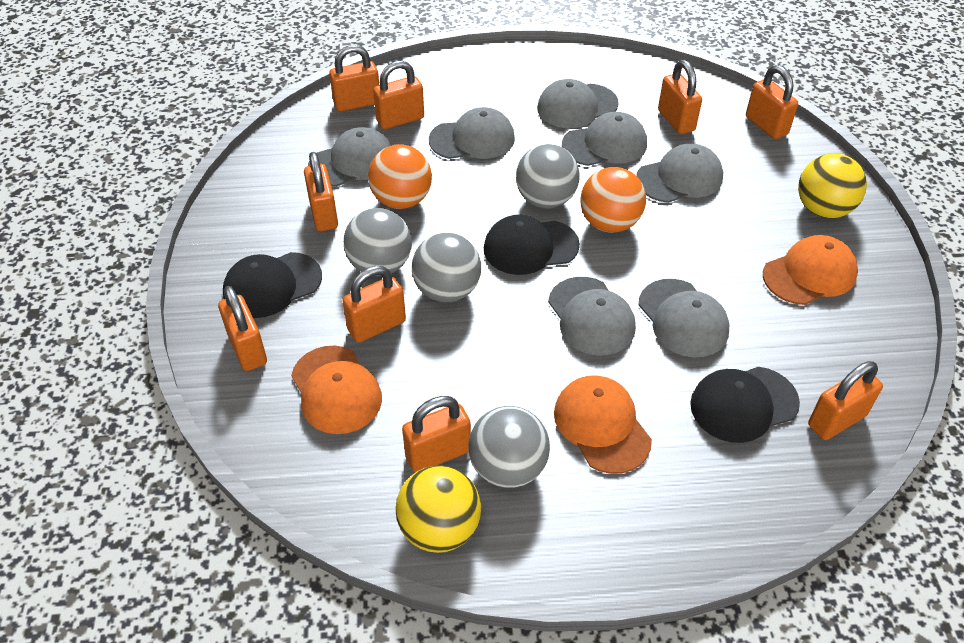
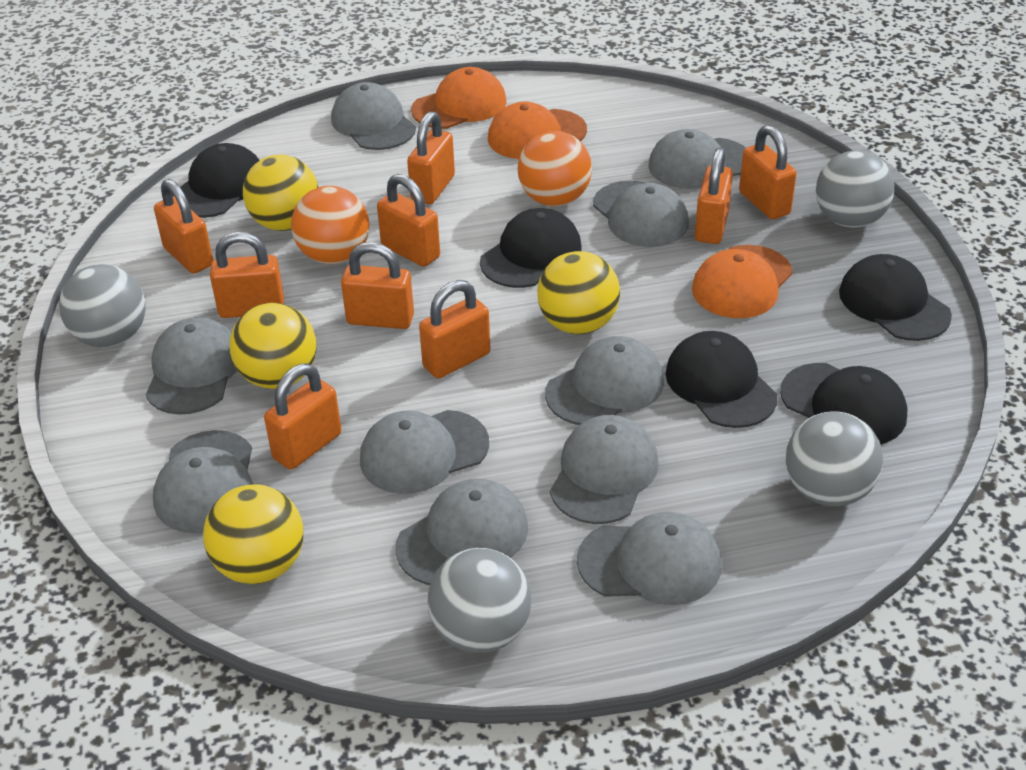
black cap: [223,252,322,318] [484,215,580,275] [690,367,800,443] = 3 -> [172,143,260,218] [480,208,581,288] [665,331,777,428] [780,363,908,444] [839,254,952,341] = 5
grey cap: [308,127,392,187] [429,107,515,159] [537,79,619,128] [548,277,636,355] [562,112,647,166] [636,144,723,203] [639,279,729,358] = 7 -> [146,317,237,415] [153,430,253,533] [331,82,416,150] [360,410,489,494] [395,478,528,585] [545,336,664,425] [550,415,659,524] [577,511,722,605] [593,181,689,247] [648,129,746,189] = 10
yellow ball: [396,465,481,553] [798,153,867,218] = 2 -> [203,484,303,584] [230,303,316,389] [243,155,318,231] [537,251,620,334] = 4

